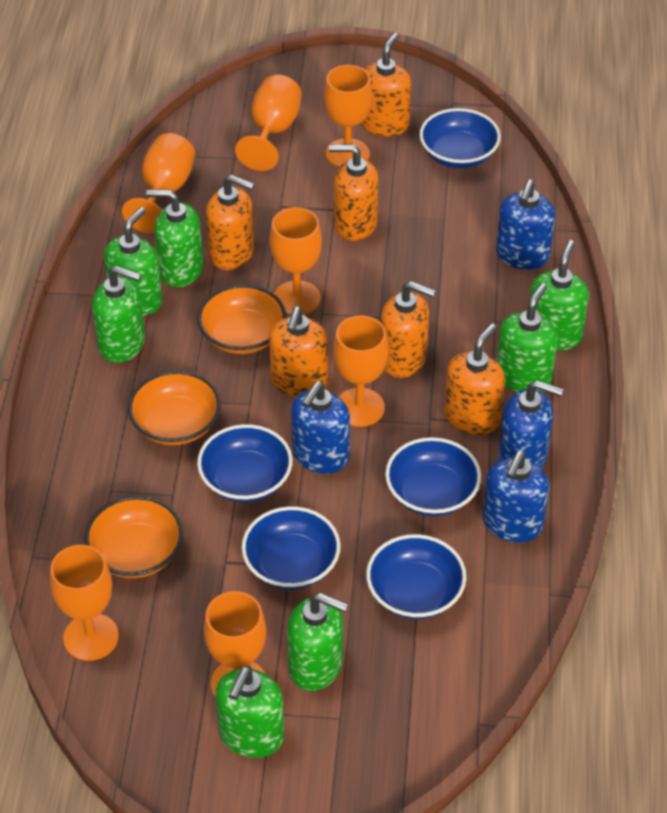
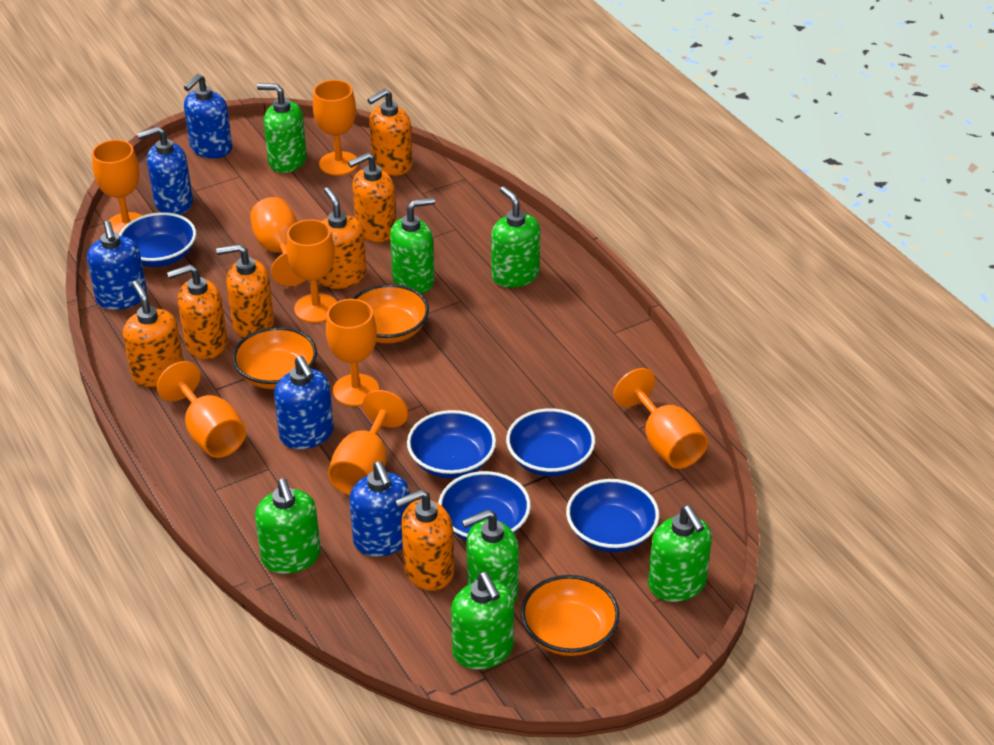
blue soap dispenser: [291,381,350,474] [483,451,549,543] [496,179,555,270] [499,380,563,469] = 4 -> [87,221,147,310] [137,126,193,215] [184,74,232,158] [274,356,334,449] [349,461,410,557] = 5
orange goblet: [50,545,119,661] [122,133,195,233] [204,591,266,698] [235,75,302,171] [270,207,322,315] [324,65,372,168] [333,315,388,427] = 7 -> [92,140,143,234] [157,361,246,458] [250,197,305,286] [286,219,337,323] [313,80,358,175] [326,299,379,406] [328,390,408,495] [613,368,708,469] = 8
orange soap dispenser: [206,175,255,270] [269,307,328,397] [329,144,379,241] [361,33,411,136] [381,281,436,378] [444,323,505,435] = 6 -> [123,280,184,387] [167,264,228,359] [216,244,274,338] [318,187,367,289] [348,152,396,242] [367,89,413,176] [395,489,454,591] = 7

